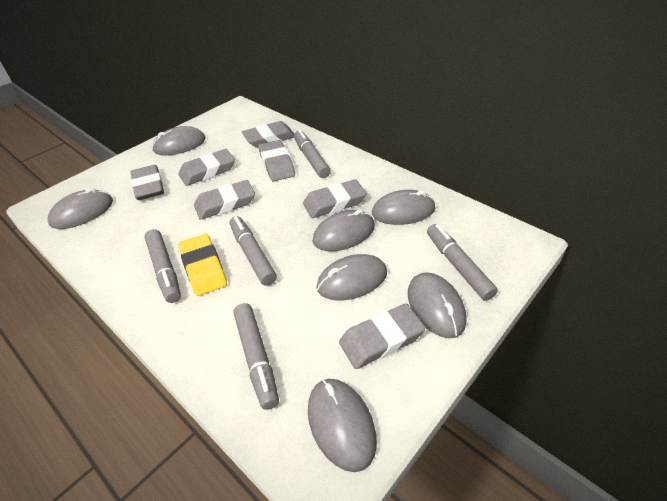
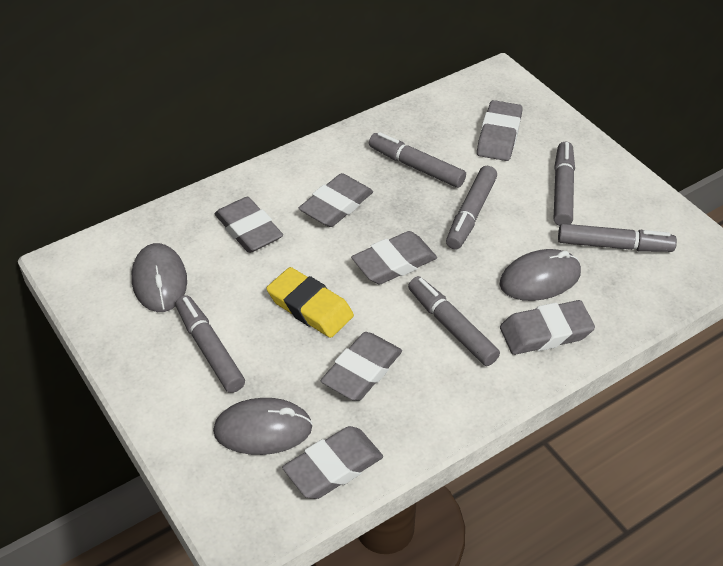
grey marker: [144,229,181,303] [230,216,277,286] [234,303,279,410] [294,130,331,178] [427,224,498,301] = 5 -> [175,295,245,393] [369,132,466,188] [408,276,500,366] [446,166,497,250] [554,142,575,226] [558,224,677,252] = 6
grey mouse: [47,188,113,229] [152,126,206,155] [308,379,377,472] [312,209,375,251] [316,254,387,300] [372,190,435,225] [408,272,466,338] = 7 -> [132,243,187,312] [213,398,313,455] [499,249,581,301] = 3

